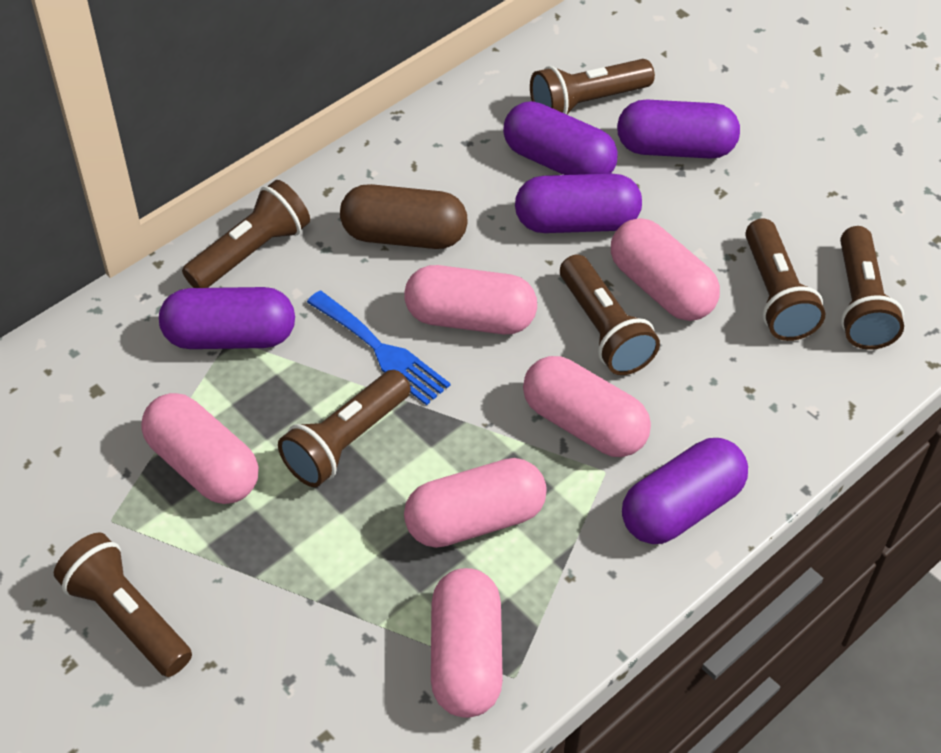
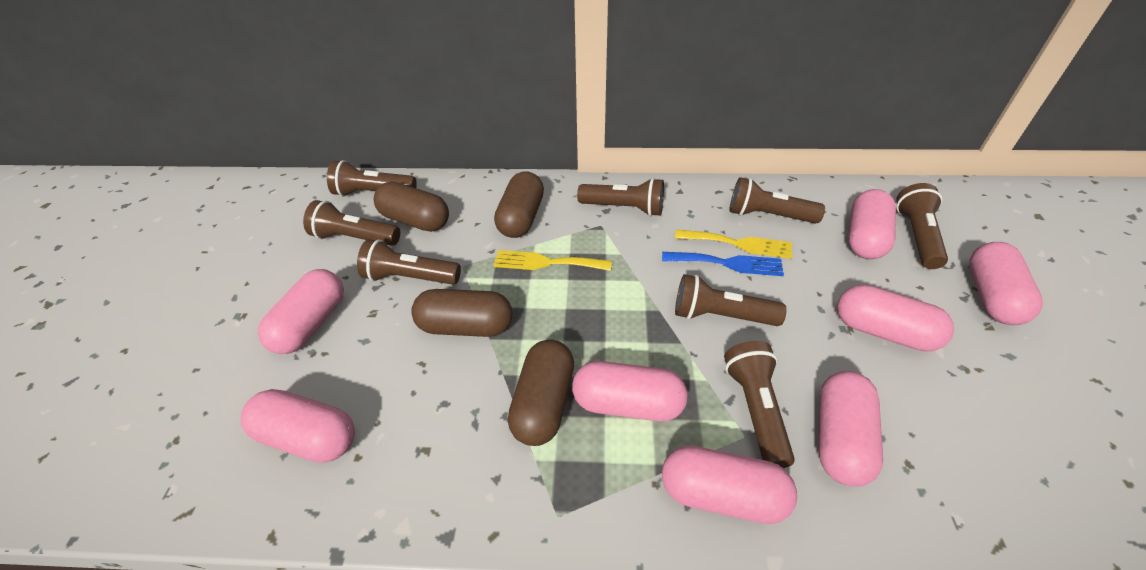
brown capsule: [340,184,468,249] = 1 -> [374,181,449,232] [411,289,513,337] [494,171,544,238] [508,339,574,446] = 4
brown flashlight: [54,532,192,677] [182,180,310,288] [278,370,411,487] [530,59,655,115] [560,254,660,375] [745,219,825,341] [840,226,904,350] = 7 -> [303,200,400,246] [327,160,417,197] [357,239,461,285] [577,178,664,216] [675,274,787,326] [724,341,795,468] [729,177,825,224] [896,183,948,269] = 8
pink capsule: [141,393,258,504] [404,265,537,334] [404,458,547,548] [431,568,503,718] [523,356,651,457] [611,218,720,321] = 6 -> [241,389,355,463] [258,269,344,354] [572,361,688,421] [662,446,797,524] [819,371,883,487] [837,285,954,352] [848,189,896,259] [969,242,1043,325] = 8
purple capsule: [159,287,295,349] [503,101,618,175] [515,174,642,233] [617,100,740,159] [622,438,748,544] = 5 -> none = 0
yellow fork: none = 0 -> [493,250,612,271] [675,230,793,259] = 2

